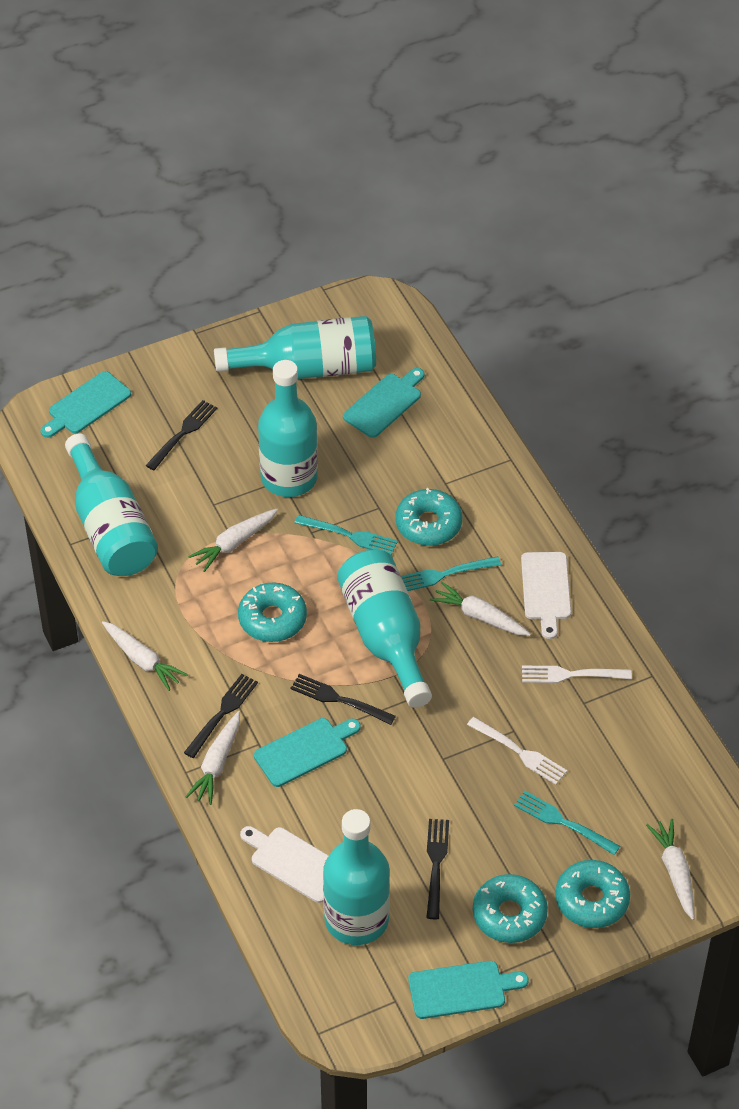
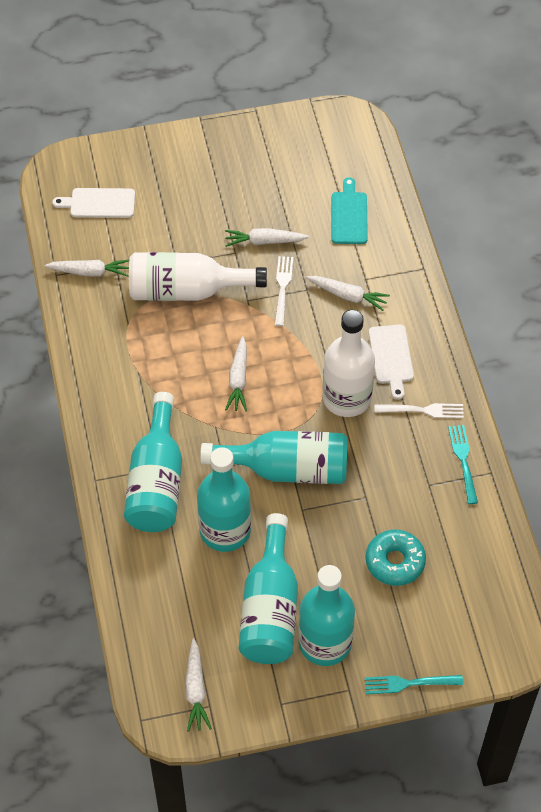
black fork: [145,400,217,470] [184,674,258,758] [290,674,396,725] [426,819,449,919] = 4 -> none = 0
turquoise cutting board: [40,371,131,438] [254,718,361,787] [343,368,424,438] [408,961,529,1019] = 4 -> [332,177,368,244] = 1
turquoise donut: [238,583,307,642] [396,488,462,546] [473,874,548,943] [555,860,630,928] = 4 -> [366,529,426,586] = 1
turquoise fork: [295,515,398,555] [401,556,501,591] [514,790,620,855] = 3 -> [365,675,463,694] [448,425,478,504] = 2
white bottle: none = 0 -> [129,252,267,301] [323,310,375,417] = 2

